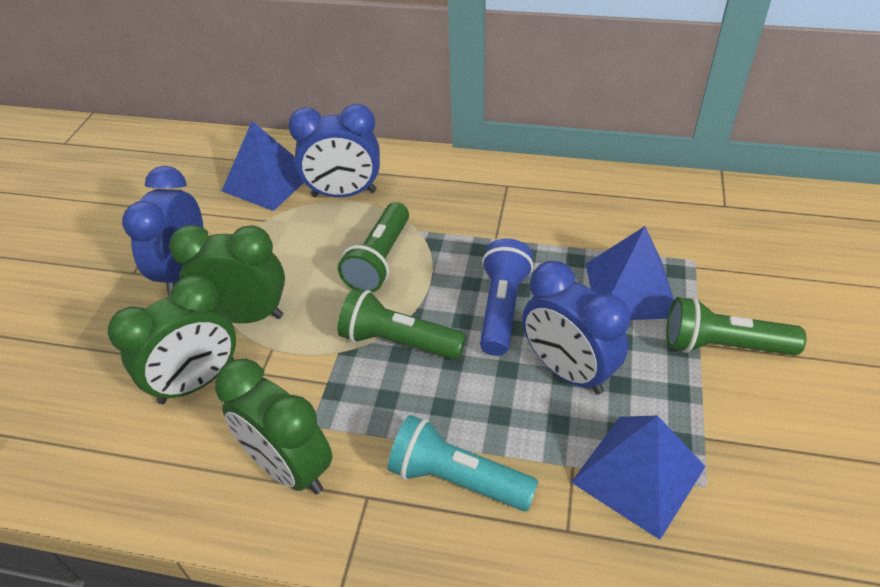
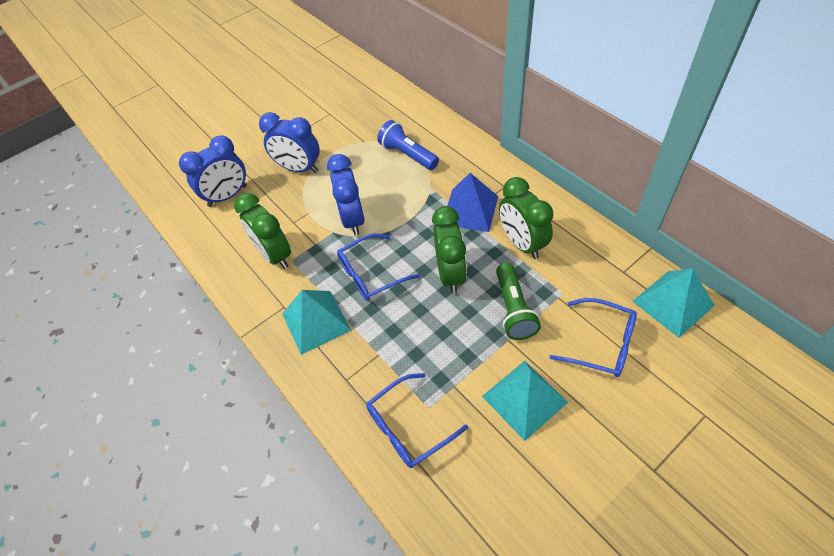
blue glasses: none = 0 -> [337,233,420,301] [366,373,468,468] [550,298,637,377] = 3
blue pyramid: [222,121,304,211] [571,415,706,540] [586,226,674,320] = 3 -> [447,173,498,232] = 1
green flashlight: [338,202,409,293] [338,288,466,360] [666,297,806,356] = 3 -> [496,263,541,340] = 1
turquoise flashlight: [388,415,539,511] = 1 -> none = 0
turquoise pyramid: none = 0 -> [282,290,351,355] [482,361,568,441] [633,268,715,338] = 3

